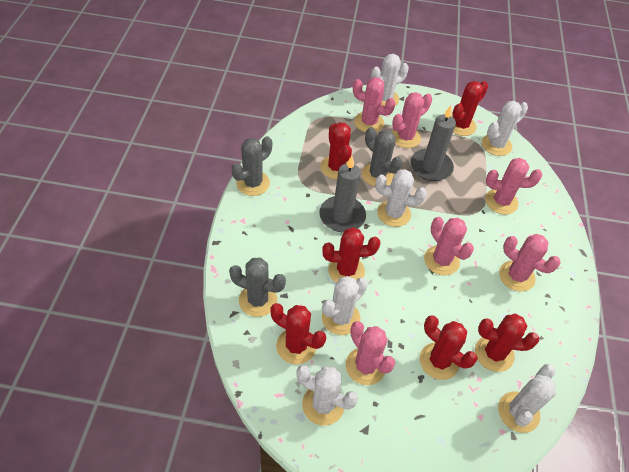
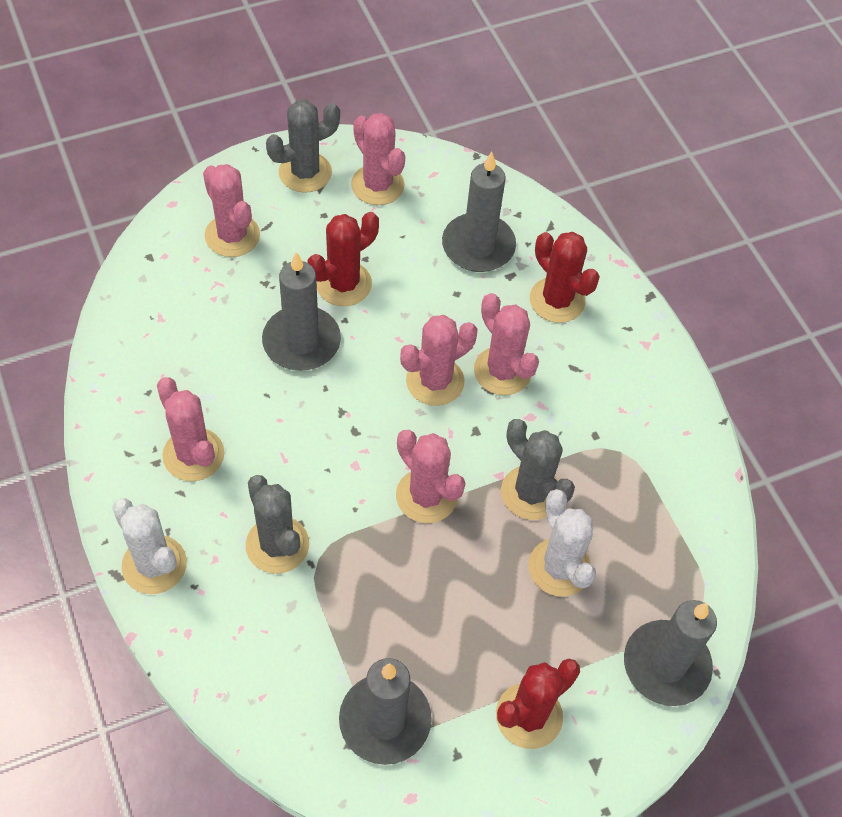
grey candle: [319,156,366,233] [411,106,456,181] = 2 -> [262,252,341,371] [339,658,432,765] [442,152,516,272] [624,600,717,706] = 4
red cactus: [270,303,326,364] [320,122,352,179] [322,227,380,283] [420,315,478,380] [452,81,488,136] [475,314,539,372] = 6 -> [308,212,379,306] [496,659,580,749] [530,232,600,323] = 3
white cactus: [296,365,358,426] [322,276,368,335] [371,54,409,106] [375,169,427,227] [482,101,528,156] [498,364,556,433] = 6 -> [112,498,187,594] [529,489,596,597] = 2

